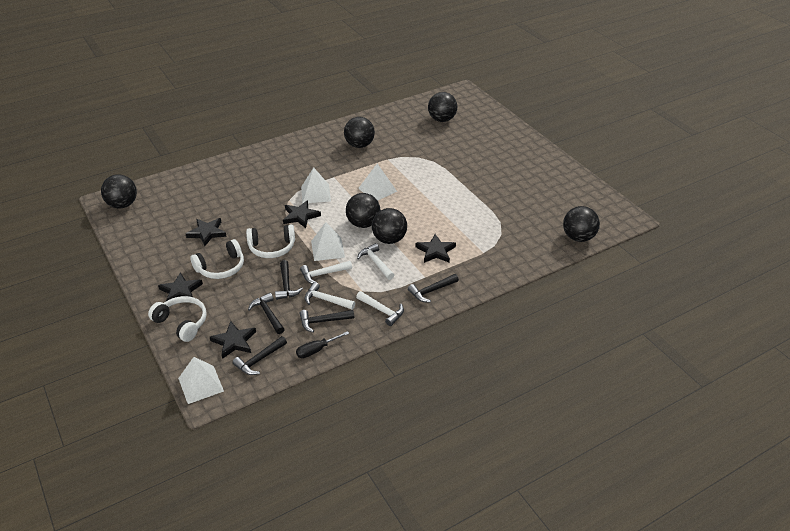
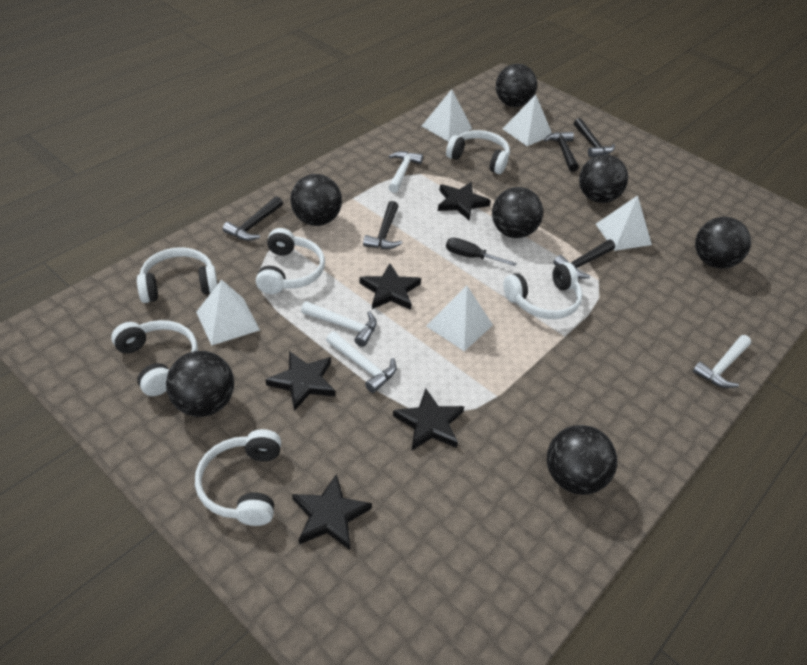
black ball: [101,175,137,208] [344,117,375,148] [346,193,380,228] [372,208,407,244] [428,92,457,122] [563,206,600,242] = 6 -> [166,351,234,417] [290,174,342,226] [492,187,543,238] [496,64,537,107] [547,425,617,495] [579,154,628,203] [695,217,751,268] = 7
white headphones: [148,296,207,342] [190,239,244,279] [246,224,295,258] = 3 -> [111,320,198,396] [137,247,218,303] [195,429,281,526] [256,228,325,294] [446,130,510,174] [503,262,583,319] = 6
white pyramid: [178,357,224,404] [301,167,331,204] [311,222,345,261] [358,164,397,201] = 4 -> [196,279,260,346] [422,89,472,142] [426,286,493,351] [502,95,552,146] [596,195,652,251] = 5

